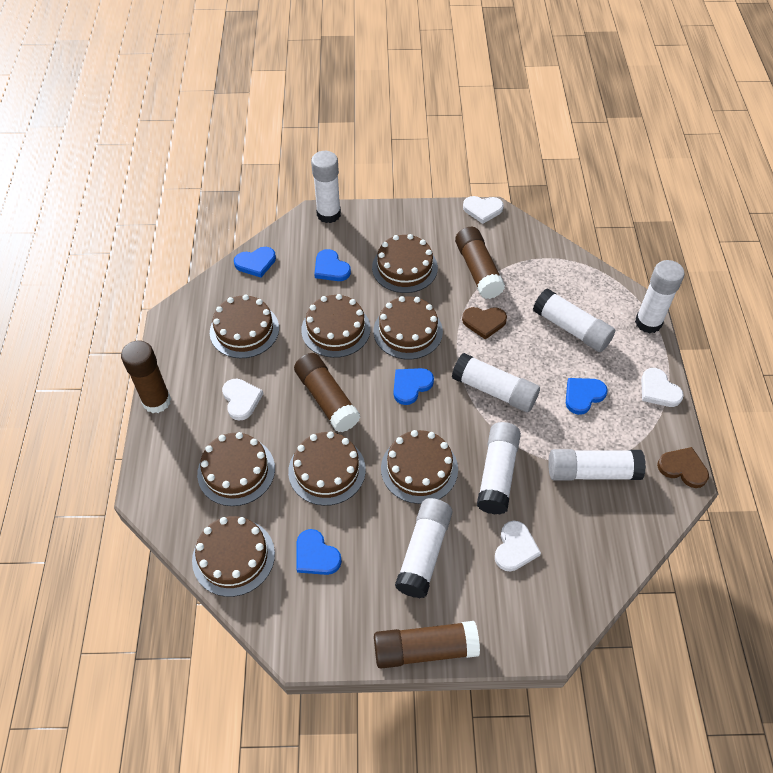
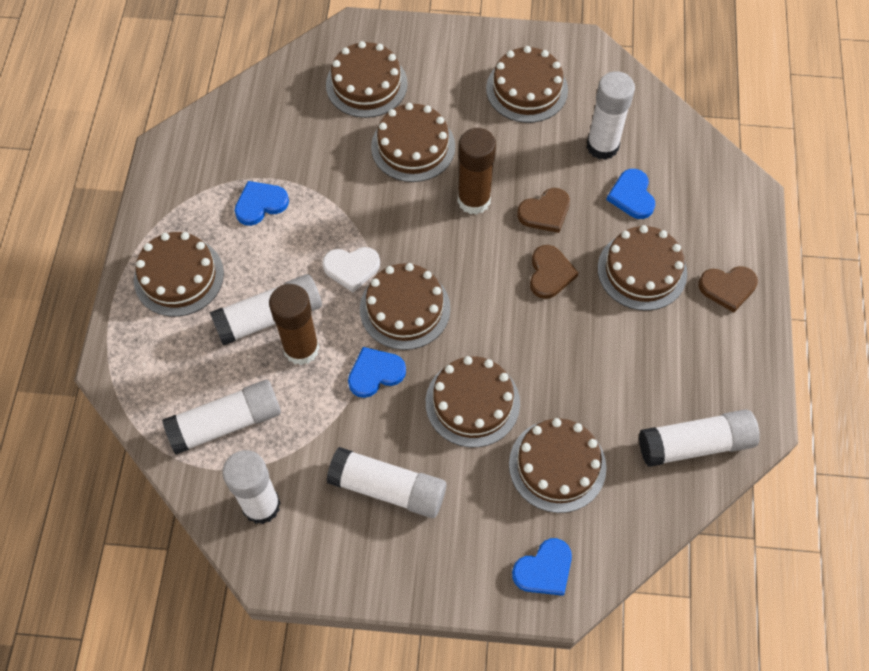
blue heart: [234,247,276,278] [297,529,342,575] [314,249,351,281] [394,368,434,405] [566,378,608,415] = 5 -> [235,181,289,226] [348,347,406,398] [512,538,572,596] [606,169,655,219] = 4
brown glue stick: [121,340,171,413] [294,353,360,432] [374,621,480,669] [455,227,505,299] = 4 -> [269,284,319,365] [457,128,496,215] = 2
brown heart: [462,307,507,340] [657,447,709,488] = 2 -> [517,188,570,233] [530,245,579,299] [698,266,758,313] = 3
white glue stick: [311,151,341,223] [395,498,453,598] [452,353,540,412] [477,422,521,515] [533,289,615,352] [548,449,646,481] [635,260,685,333] = 7 -> [162,380,281,455] [210,274,322,346] [222,450,281,524] [327,447,446,518] [587,71,635,160] [639,409,760,467] = 6
white heart: [222,378,263,421] [463,196,504,224] [495,521,541,572] [641,368,684,407] = 4 -> [322,247,380,292] = 1

